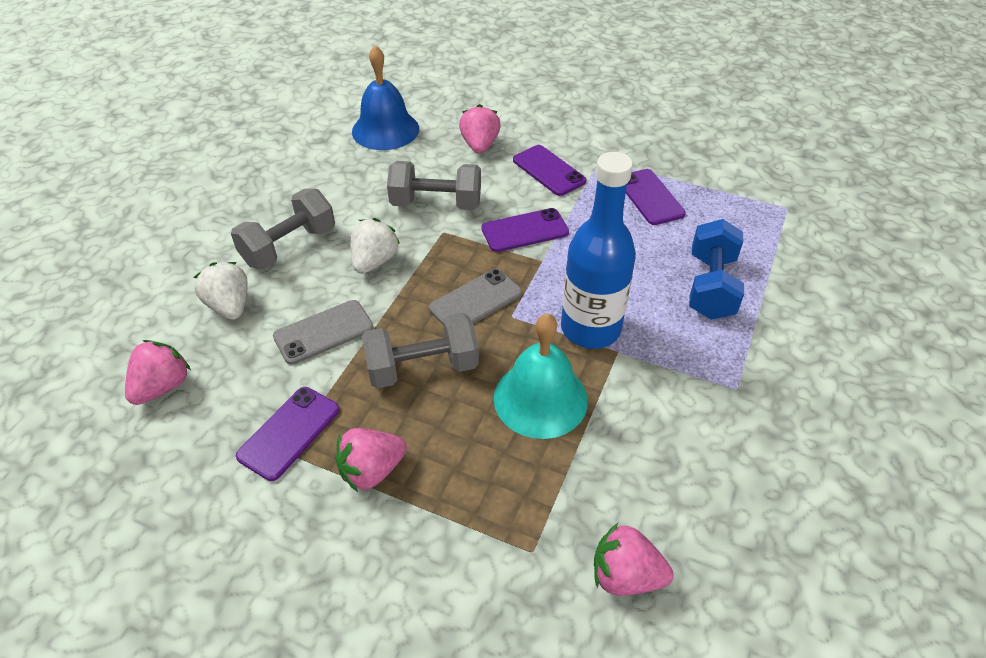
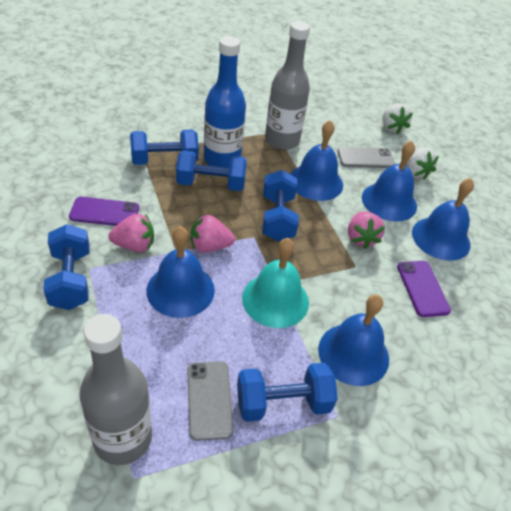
blue bell: [352,45,419,150] = 1 -> [147,226,215,318] [290,120,343,201] [318,295,389,386] [362,141,417,222] [412,178,474,261] = 5
blue dumbbell: [689,219,744,320] = 1 -> [43,224,90,310] [130,130,199,165] [176,150,247,191] [237,363,338,422] [262,170,299,242] = 5
grey bottle: none = 0 -> [79,314,152,465] [265,21,310,150] = 2
grey dumbbell: [231,188,335,269] [362,313,479,388] [387,161,481,210] = 3 -> none = 0
pink strawberry: [125,340,191,405] [335,428,407,492] [459,104,501,154] [594,523,673,596] = 4 -> [108,214,154,252] [191,215,235,252] [348,211,385,249] = 3
purple phone: [236,387,339,481] [481,208,569,252] [513,145,586,196] [626,169,686,225] = 4 -> [69,197,139,226] [397,261,451,317] = 2

